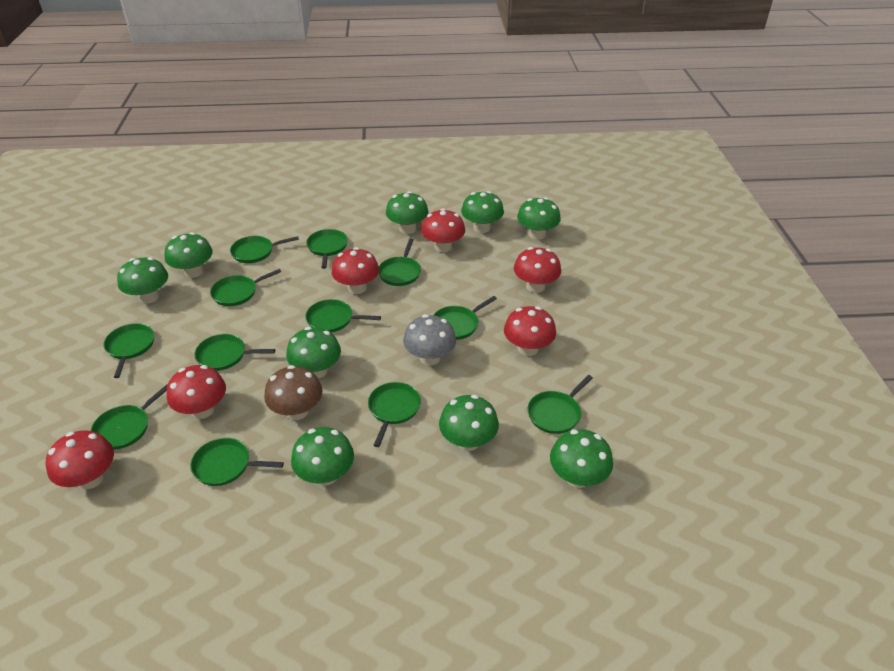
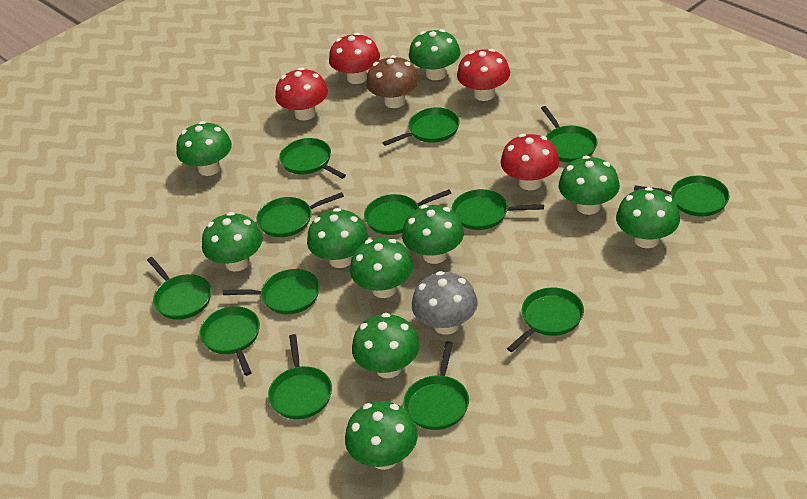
green mushroom: [117,257,168,304] [164,232,213,278] [286,327,341,378] [291,427,354,486] [386,191,428,234] [439,395,499,451] [461,191,504,233] [517,197,561,240] [550,429,613,488] = 9 -> [176,121,232,176] [202,212,262,272] [307,208,368,268] [345,401,418,470] [350,238,413,298] [352,313,420,378] [402,205,464,264] [409,29,460,80] [559,156,620,215] [616,187,680,248] = 10
green pan: [91,384,167,450] [103,323,154,378] [190,438,284,486] [194,334,275,371] [210,269,281,306] [230,236,299,263] [305,299,381,332] [306,229,348,269] [368,382,421,447] [378,239,421,286] [434,296,497,340] [527,375,593,434] = 12 -> [147,257,211,320] [200,306,260,376] [223,269,320,314] [257,192,344,237] [268,334,332,419] [279,138,346,179] [364,189,452,235] [382,107,460,146] [403,341,469,430] [452,189,544,230] [507,287,584,352] [541,106,598,162] [634,176,730,216] = 13
red mushroom: [46,430,114,489] [167,365,226,419] [332,247,379,294] [421,208,465,253] [504,306,556,356] [514,247,561,293] = 6 -> [275,68,328,121] [329,33,380,84] [457,49,510,101] [501,134,560,190] = 4

